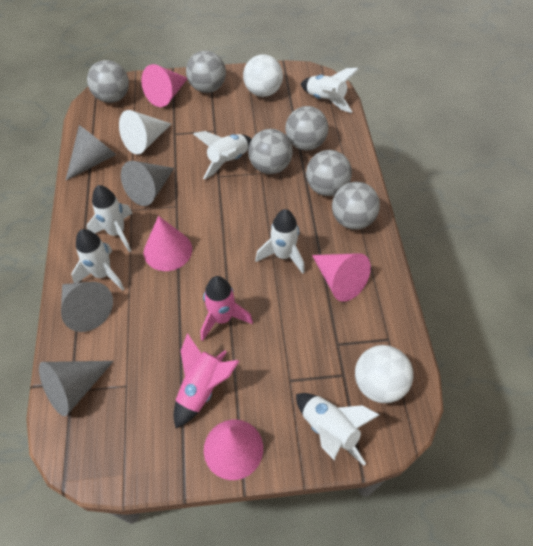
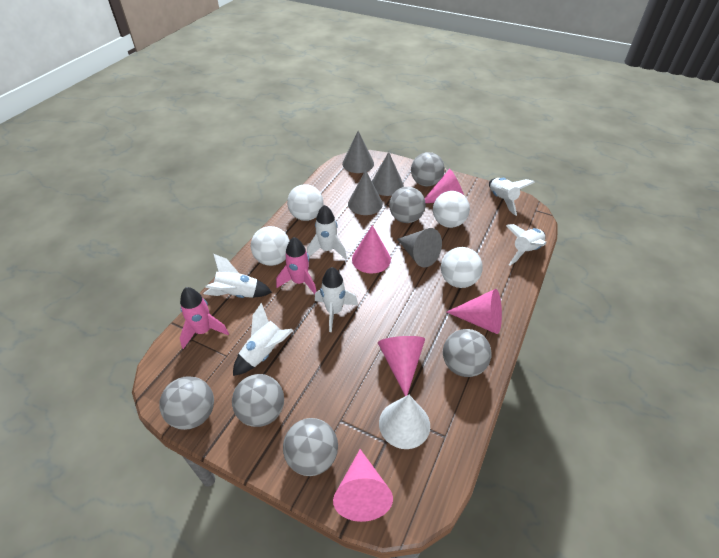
pink cone: [141,64,187,107] [144,216,192,271] [204,420,263,480] [312,253,371,302] = 4 -> [333,449,393,522] [352,225,391,274] [378,336,425,396] [425,169,464,203] [447,289,502,334] = 5
white ball: [243,54,283,97] [355,345,413,403] = 2 -> [251,226,290,266] [287,184,323,221] [433,191,470,228] [441,247,483,288] = 4

